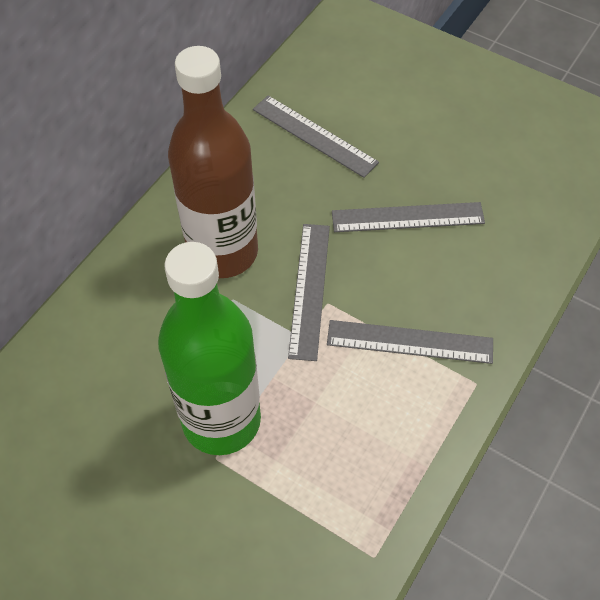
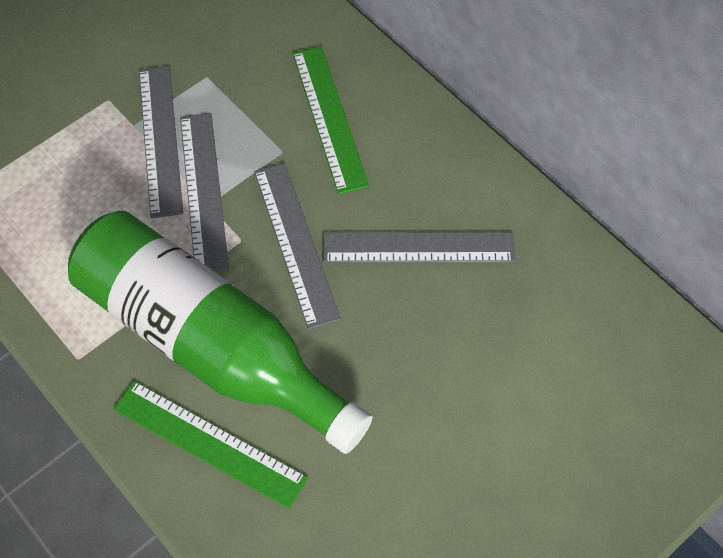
brown bottle: [168,46,258,278] = 1 -> none = 0
green ruler: none = 0 -> [113,381,308,509] [292,46,369,194] = 2

